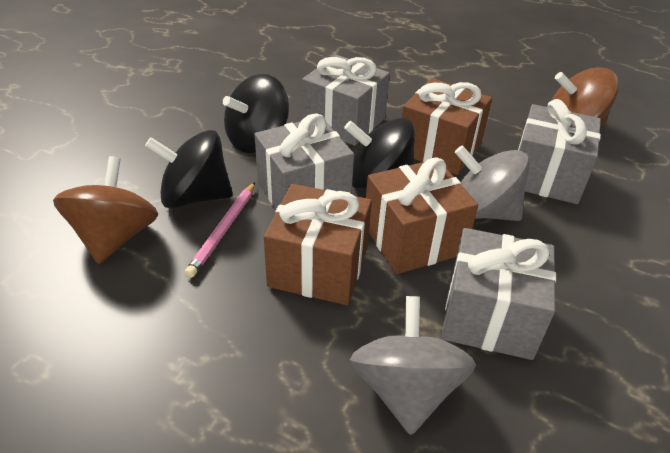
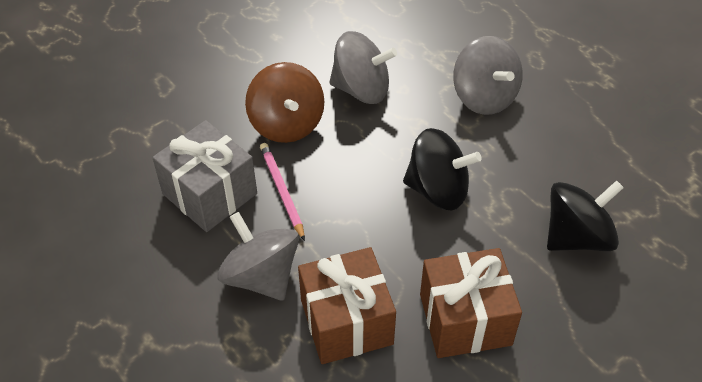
black spinning top: [145,130,233,209] [223,74,289,153] [344,118,415,190] = 3 -> [403,128,482,211] [547,180,624,251] = 2
brown gift: [264,184,372,305] [366,158,478,274] [402,78,492,175] = 3 -> [298,247,396,364] [420,248,522,358] = 2
brown spinning top: [53,156,158,264] [551,67,619,126] = 2 -> [245,62,325,143] = 1
grey gift: [254,113,354,209] [302,55,390,146] [441,228,556,360] [518,99,601,204] = 4 -> [152,120,257,232] = 1
grey spinning top: [350,296,476,435] [455,145,530,221] = 2 -> [217,212,299,301] [329,31,397,104] [453,36,523,115] = 3

